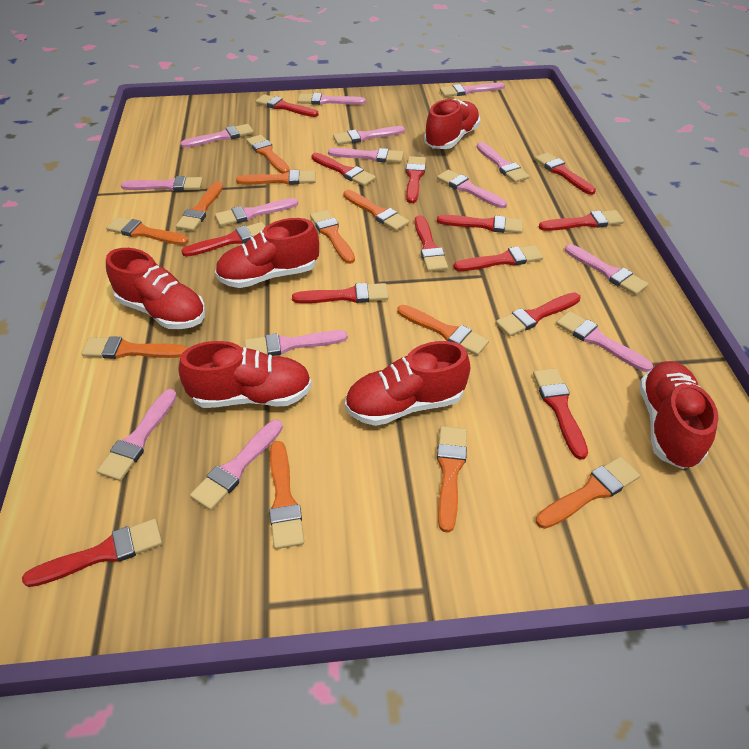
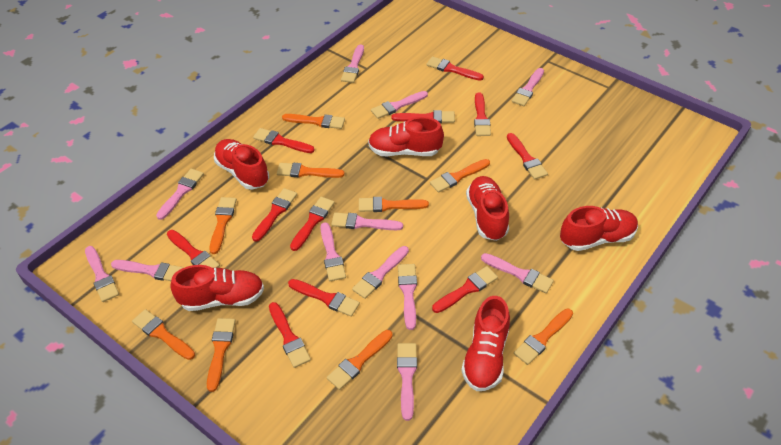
orange brush: [81,336,187,359] [106,217,189,245] [176,182,223,231] [236,170,316,185] [246,135,290,174] [269,441,304,549] [310,210,355,264] [343,190,409,231] [397,305,489,355] [437,426,467,533] [536,457,640,529] = 11 -> [132,309,195,360] [207,318,236,392] [209,197,237,254] [277,163,345,178] [282,114,345,129] [327,330,393,390] [359,197,429,212] [430,159,490,193] [514,308,573,365] = 9
pink brush: [97,389,177,481] [121,176,203,191] [180,124,254,148] [190,420,283,510] [215,198,298,226] [244,330,348,356] [298,93,366,105] [328,148,404,163] [333,126,405,145] [437,170,507,208] [440,82,505,97] [476,142,529,183] [556,311,653,372] [565,244,649,295] = 14 -> [85,246,119,302] [111,260,184,281] [156,169,204,220] [320,222,346,281] [331,212,403,230] [341,44,364,83] [352,246,409,299] [371,91,428,119] [397,343,417,421] [398,264,417,330] [481,253,554,293] [512,68,544,106] = 12
red brush: [22,519,162,587] [181,222,266,257] [256,94,319,117] [292,283,389,303] [312,153,376,186] [406,156,426,203] [415,215,448,272] [437,215,523,234] [454,245,543,271] [496,292,580,337] [533,368,588,460] [535,152,596,195] [539,210,624,231] = 13 -> [167,230,220,268] [252,188,297,242] [253,128,315,153] [269,302,311,368] [288,279,360,317] [290,197,335,251] [391,110,455,123] [426,56,484,81] [432,266,498,313] [474,92,491,136] [507,133,548,180] = 11

